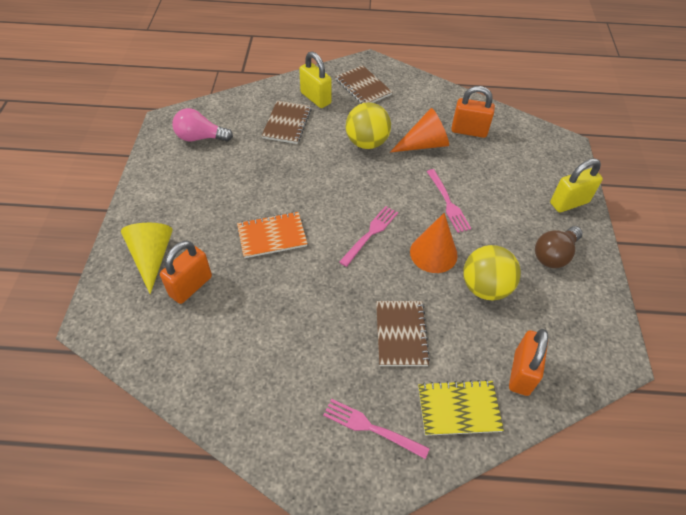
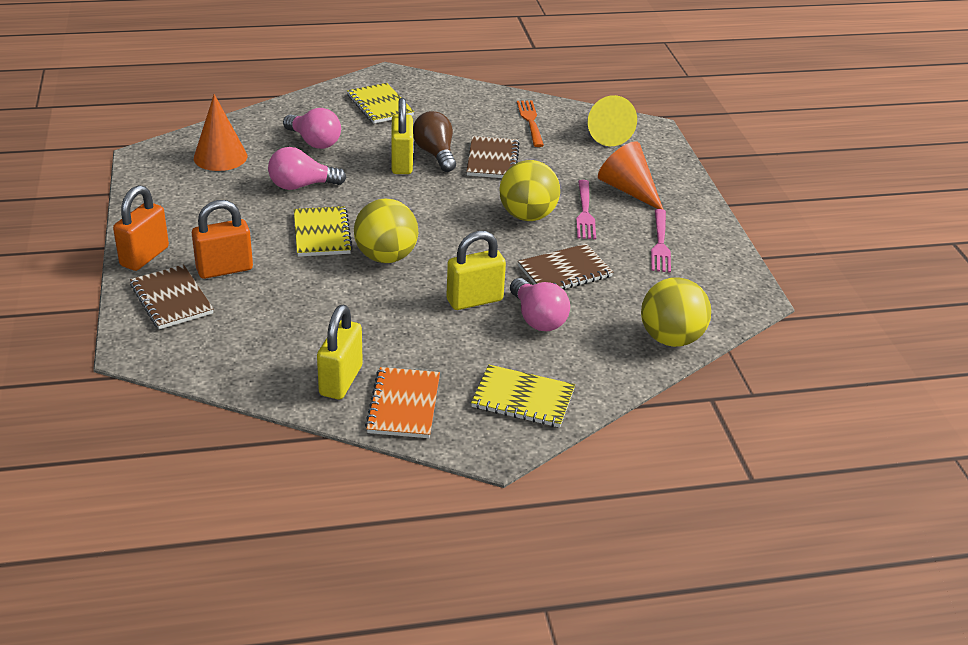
orange fork: none = 0 -> [517,101,544,147] = 1
orange padlock: [160,241,212,304] [451,86,495,138] [509,329,548,396] = 3 -> [113,185,169,271] [192,200,253,279] = 2
pink fork: [323,399,430,459] [339,206,398,267] [427,169,471,233] = 3 -> [576,180,596,239] [651,209,671,273] = 2
pink light bulb: [172,108,233,142] = 1 -> [268,147,346,190] [283,108,341,149] [510,278,570,331] = 3
yellow ball: [346,102,391,149] [463,245,521,300] = 2 -> [354,199,418,263] [500,160,560,221] [641,277,711,347] = 3
yellow notebook: [418,380,504,436] = 1 -> [294,206,353,257] [347,83,414,124] [471,365,575,428] = 3
yellow padlock: [299,51,332,108] [550,158,603,212] = 2 -> [317,305,363,399] [391,98,413,174] [446,231,506,310] = 3

